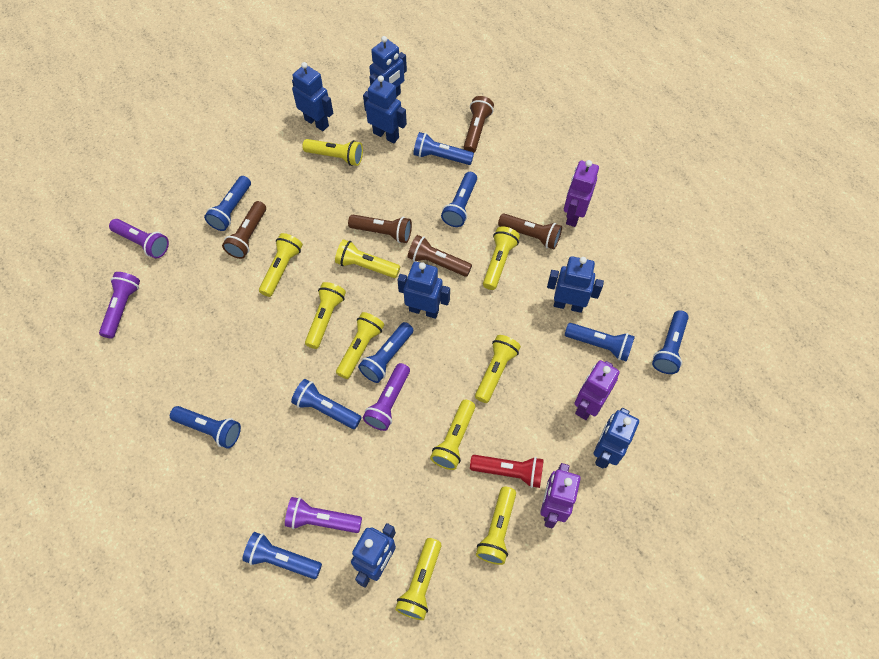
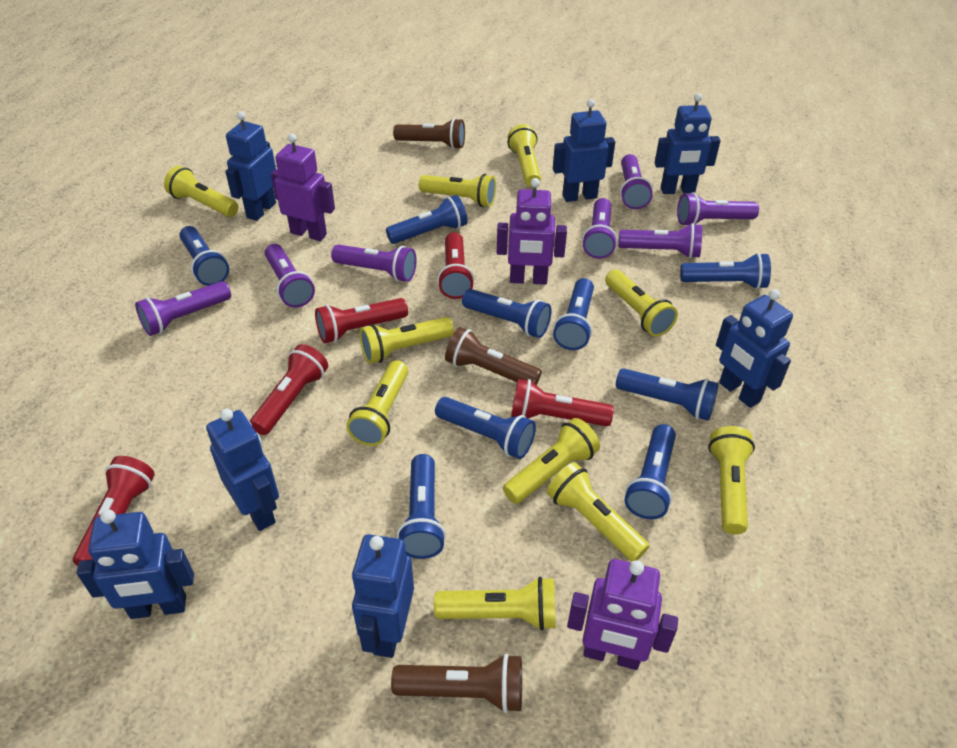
brown flashlight: [222,201,266,259] [348,215,412,243] [407,235,472,277] [463,96,494,153] [498,214,562,249] = 5 -> [391,653,522,713] [393,118,465,149] [445,327,542,385] = 3
purple flashlight: [99,272,140,339] [109,219,169,259] [285,497,362,533] [363,363,410,431] = 4 -> [135,281,231,336] [265,244,315,308] [331,244,417,282] [582,198,617,259] [618,223,702,258] [620,154,653,209] [677,192,759,225] = 7
red flashlight: [470,455,544,488] = 1 -> [73,456,155,566] [250,344,328,435] [315,298,408,343] [437,232,474,299] [511,379,614,426] = 5

